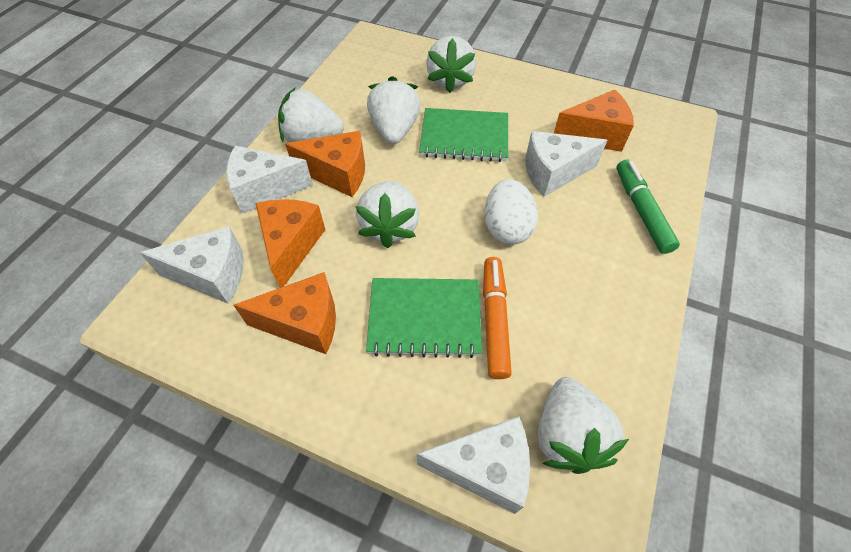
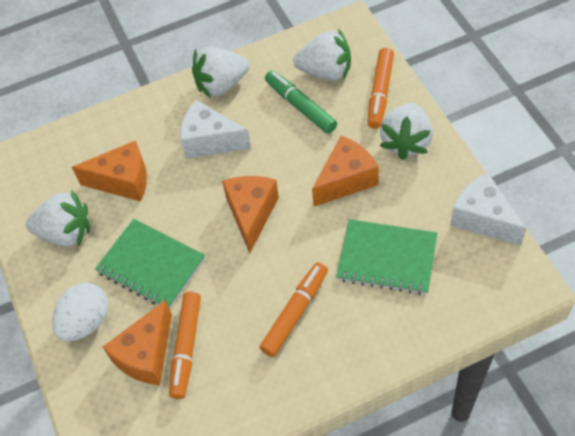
orange marker: [483,257,512,379] = 1 -> [169,292,201,399] [260,262,328,357] [368,48,394,129] = 3
white cheese: [140,226,244,304] [226,146,313,214] [417,416,530,514] [525,131,607,197] = 4 -> [180,100,251,159] [450,173,526,246] = 2
white strawberry: [278,88,344,143] [355,181,419,248] [367,76,421,144] [426,36,476,93] [538,377,629,474] = 5 -> [26,190,90,247] [192,47,249,98] [293,28,351,81] [380,103,433,160] = 4

